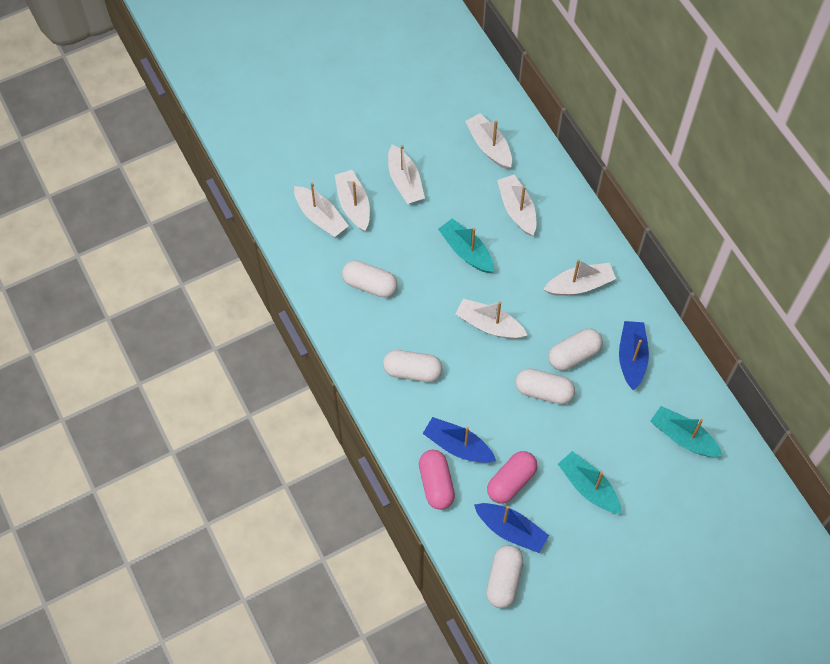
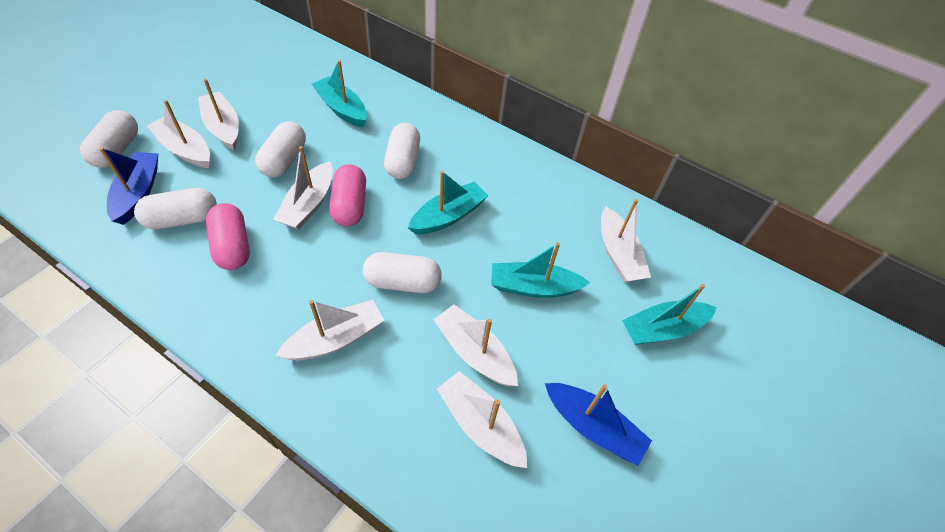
blue boat: [423,417,496,463] [474,503,549,553] [619,321,649,391] = 3 -> [99,147,158,225] [545,383,652,466] = 2
turquoise boat: [438,218,494,273] [558,451,621,514] [651,406,723,457] = 3 -> [312,60,367,127] [408,171,489,235] [491,242,590,298] [622,284,717,345] = 4

